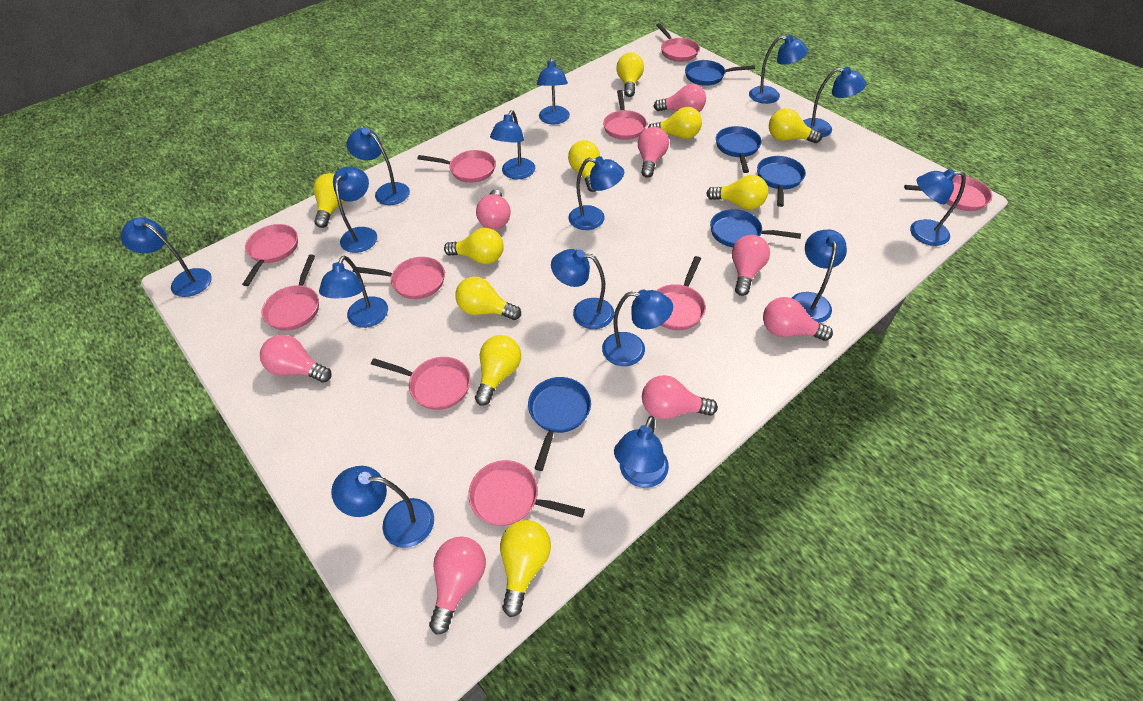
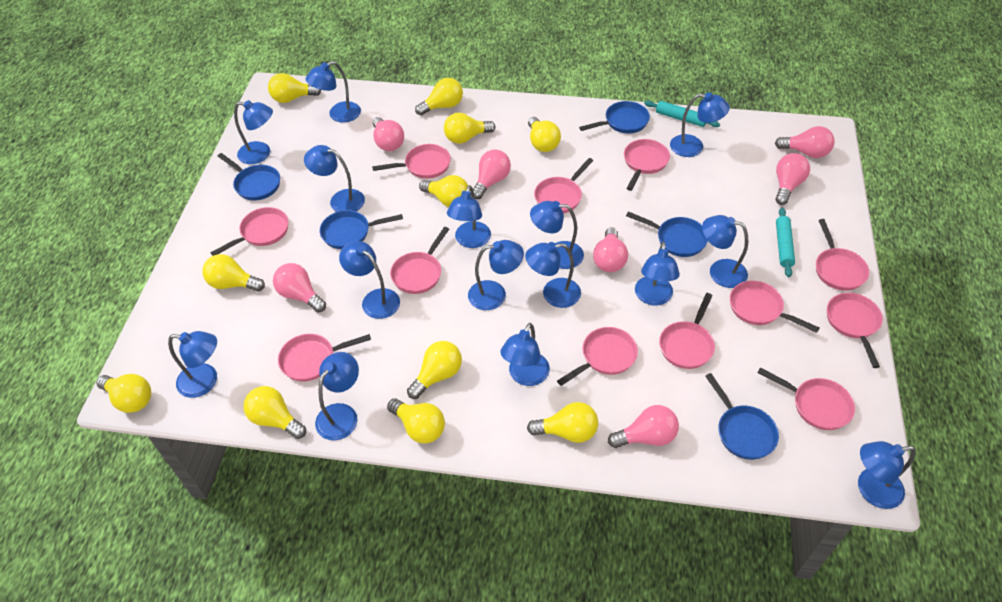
pink light bulb: [260,335,332,383] [429,536,486,635] [476,189,511,230] [638,127,669,178] [642,375,718,419] [653,84,706,112] [732,235,770,296] [763,297,833,341] = 8 -> [273,263,326,312] [373,117,404,151] [473,150,511,199] [593,227,628,272] [608,405,679,448] [775,126,835,158] [776,153,810,205] = 7
pink pan: [242,224,298,286] [261,255,319,331] [353,257,445,299] [371,357,470,410] [417,150,496,183] [468,460,585,526] [603,90,647,140] [656,23,700,62] [656,256,706,330] [904,175,992,211] = 10 -> [211,207,288,256] [278,334,371,382] [372,144,451,179] [390,227,449,294] [534,158,593,214] [557,327,638,386] [624,139,670,191] [659,293,715,369] [730,281,819,333] [758,367,855,430] [816,219,869,291] [827,293,883,368] = 12
turquoise rolling pin: none = 0 -> [644,100,720,127] [776,208,795,277] = 2
yellow light bulb: [314,173,345,228] [444,228,504,264] [455,277,521,320] [475,335,521,406] [500,520,551,617] [568,140,600,192] [616,52,644,97] [648,107,702,139] [706,175,768,210] [769,108,822,143] = 10 -> [96,374,151,413] [202,254,265,292] [244,386,306,439] [268,73,321,103] [387,398,445,444] [407,341,462,399] [415,78,463,116] [419,175,468,207] [444,113,495,144] [527,402,598,443] [528,117,561,152] = 11

